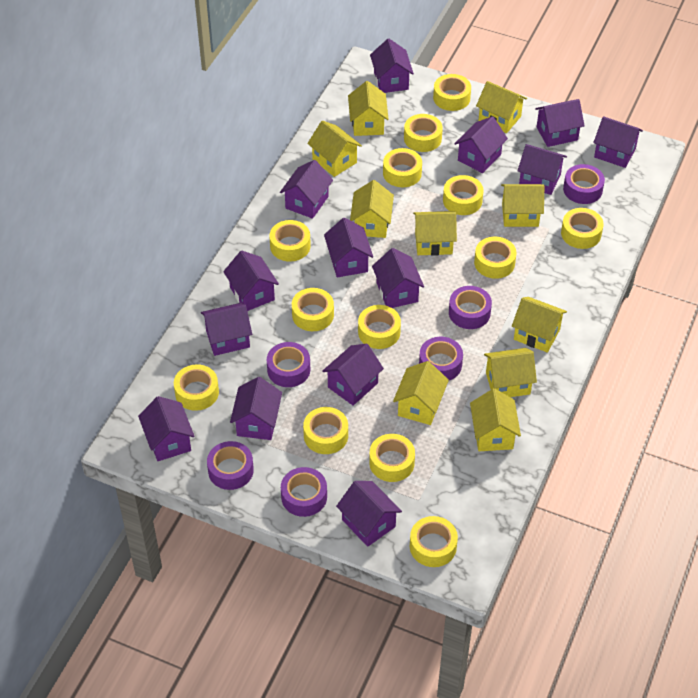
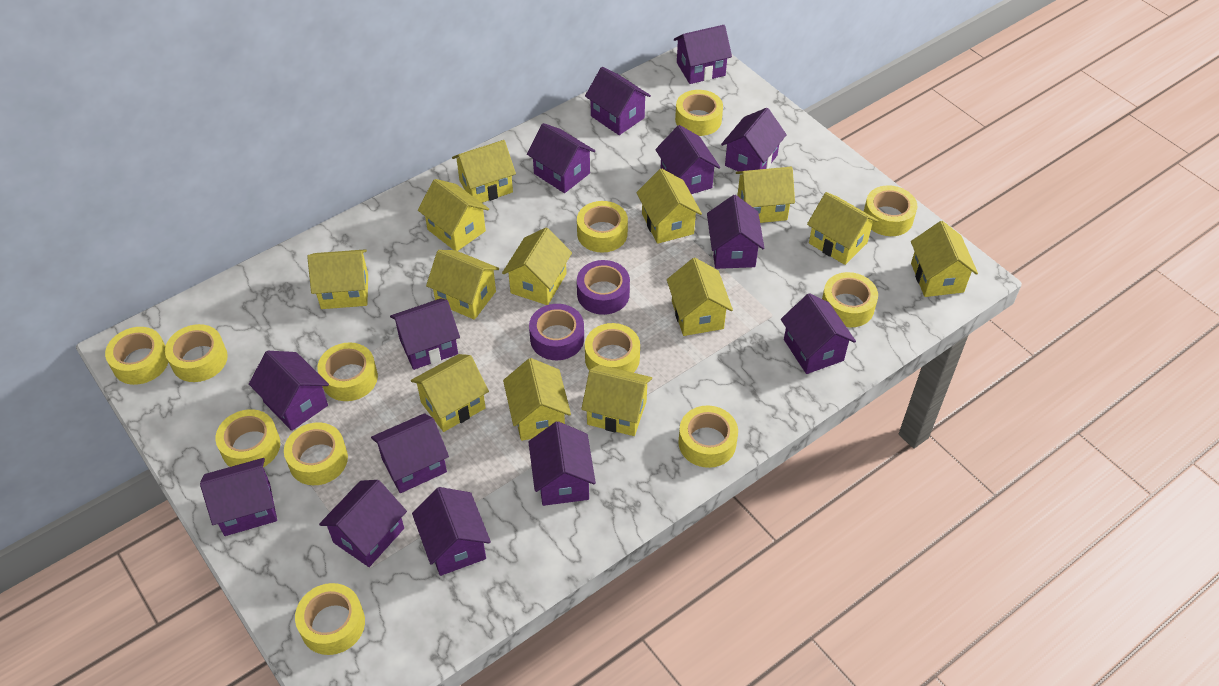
purple tape: [207,441,254,490] [267,342,310,387] [281,467,327,517] [419,337,463,380] [449,286,492,329] [563,164,605,204] = 6 -> [529,304,584,360] [577,260,630,315] = 2
yellow house: [307,120,362,177] [348,81,388,136] [350,180,394,238] [393,361,449,425] [413,211,457,256] [470,389,521,451] [476,81,527,133] [484,348,537,397] [501,184,544,227] [512,297,567,353] = 10 -> [307,249,368,309] [411,354,489,432] [418,179,489,251] [426,250,499,320] [452,140,516,203] [502,227,572,305] [503,358,571,441] [581,365,652,436] [636,168,702,244] [667,258,733,336] [736,167,795,223] [807,192,878,265] [911,221,978,297] = 13
yellow tape: [174,364,219,411] [269,220,311,262] [292,288,334,331] [303,407,348,454] [358,305,401,349] [369,434,415,482] [383,148,422,187] [404,114,443,152] [410,516,458,567] [433,74,471,111] [443,175,483,215] [474,237,517,279] [561,208,604,249] = 13 -> [105,327,168,385] [165,324,228,382] [215,409,280,467] [284,422,348,485] [295,583,365,655] [317,342,378,401] [577,201,628,253] [585,323,640,373] [675,90,723,136] [678,405,738,468] [822,272,878,327] [864,185,917,236] = 12

